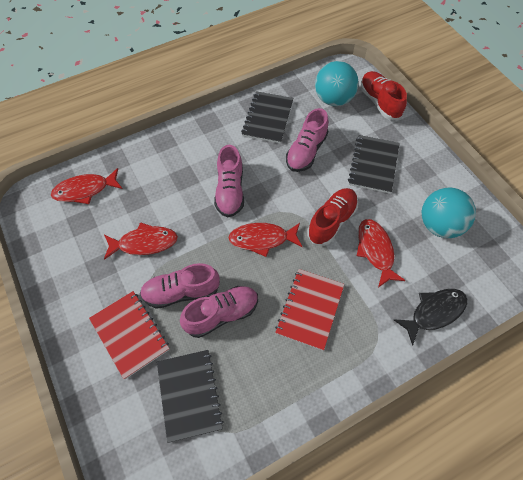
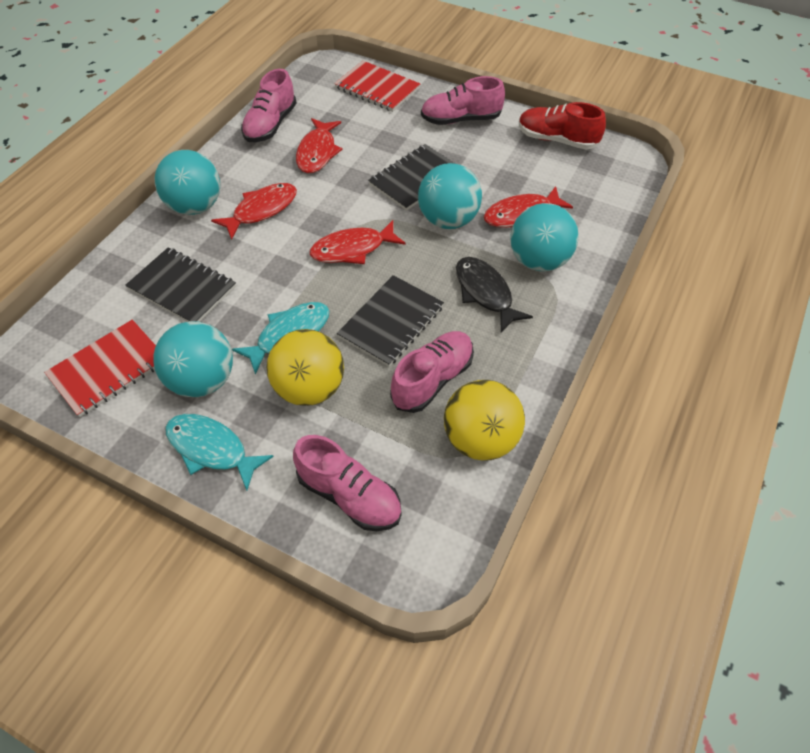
red shoe: [307,188,358,246] [360,71,407,120] = 2 -> [519,102,606,150] = 1
turquoise ball: [315,61,359,106] [422,187,476,238] = 2 -> [153,321,233,397] [155,150,220,215] [418,163,482,229] [510,203,579,271] = 4
turquoise fish: none = 0 -> [165,414,274,490] [232,302,330,375] = 2
yellow ball: none = 0 -> [266,329,344,406] [444,380,525,461] = 2

